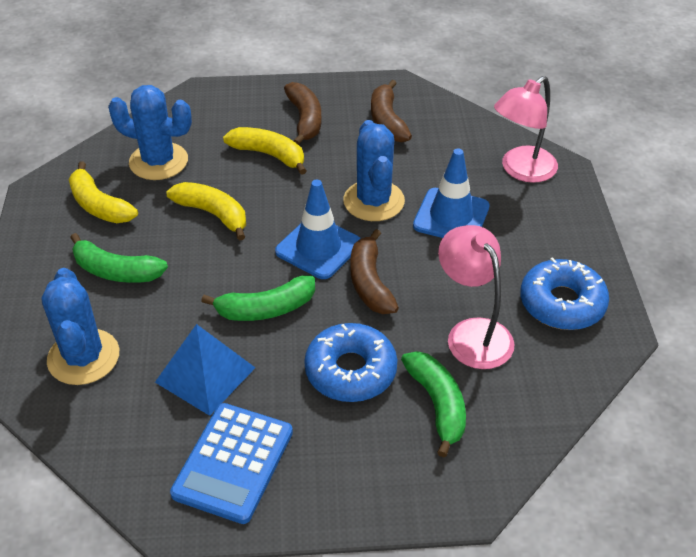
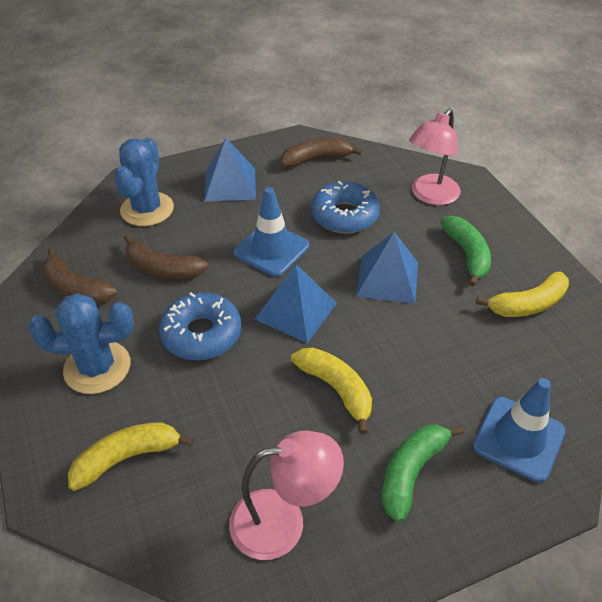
blue cactus: [42,268,119,385] [108,85,192,180] [343,120,405,221] = 3 -> [28,293,134,394] [115,138,174,226] = 2
blue calculator: [170,403,293,524] = 1 -> none = 0
blue pyramid: [155,324,255,416] = 1 -> [204,138,256,202] [255,264,337,343] [356,232,418,304] = 3
green banana: [70,233,168,283] [201,276,315,321] [401,351,466,457] = 3 -> [382,424,464,522] [440,216,491,287] = 2

